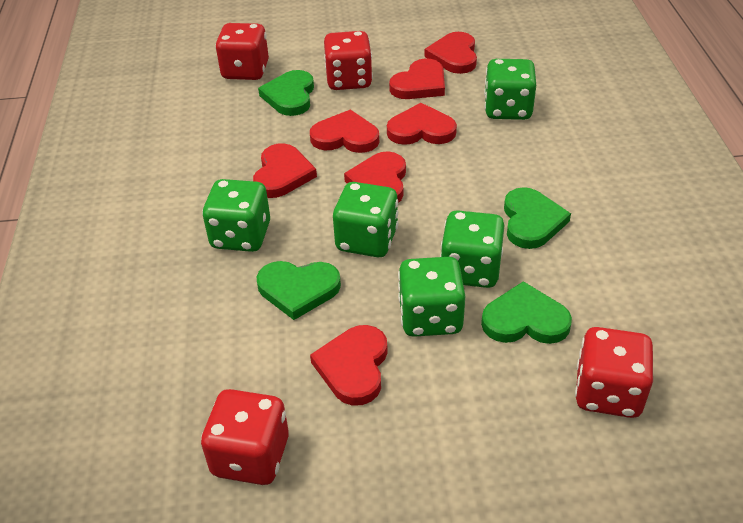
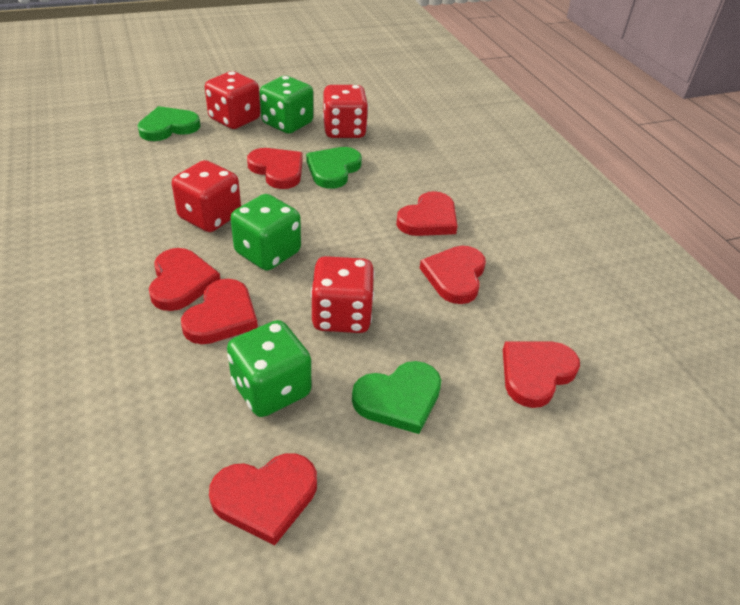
green dice: [202,179,270,252] [333,182,398,257] [398,257,465,337] [440,210,505,288] [484,59,536,120] = 5 -> [227,320,311,417] [231,194,301,271] [260,76,313,134] = 3
green heart: [256,261,341,320] [258,70,314,116] [481,281,572,344] [504,187,571,249] = 4 -> [138,106,200,141] [306,147,362,189] [352,361,441,434] = 3

